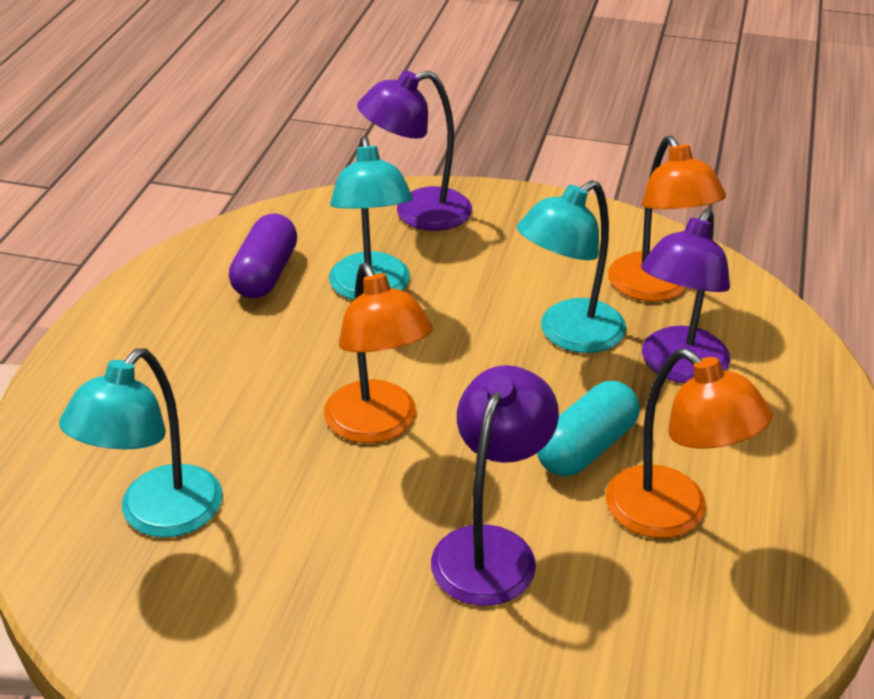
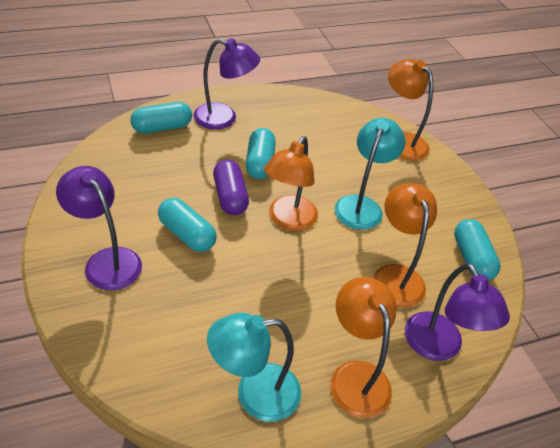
orange lamp: [324,263,433,443] [605,348,773,538] [608,135,726,302] = 3 -> [264,136,318,231] [330,277,397,418] [373,183,437,308] [388,59,433,161] = 4
turquoise capsule: [537,381,640,476] = 1 -> [130,102,192,134] [158,198,217,252] [246,128,276,179] [454,219,501,281] = 4
turquoise lamp: [59,348,222,538] [329,136,413,300] [517,180,626,353] = 3 -> [207,313,301,422] [334,118,405,230] = 2

